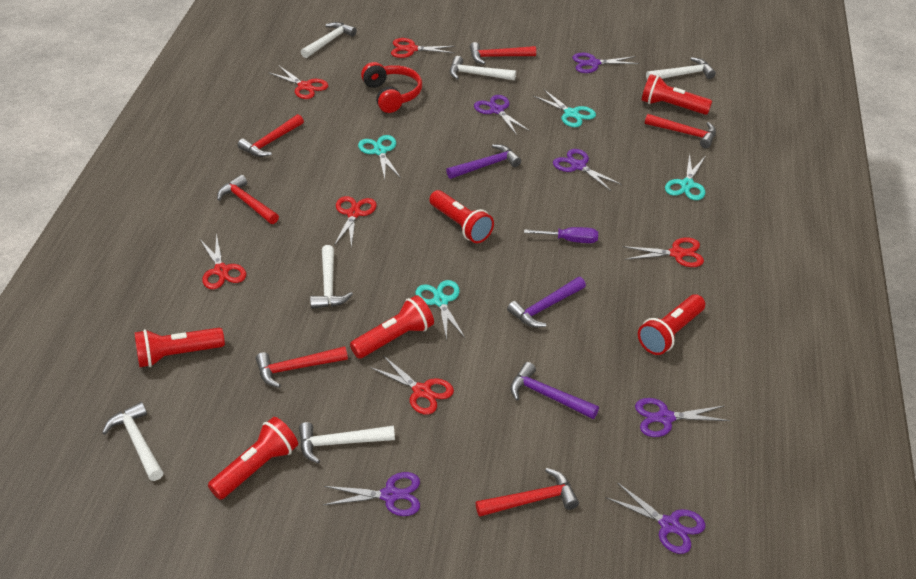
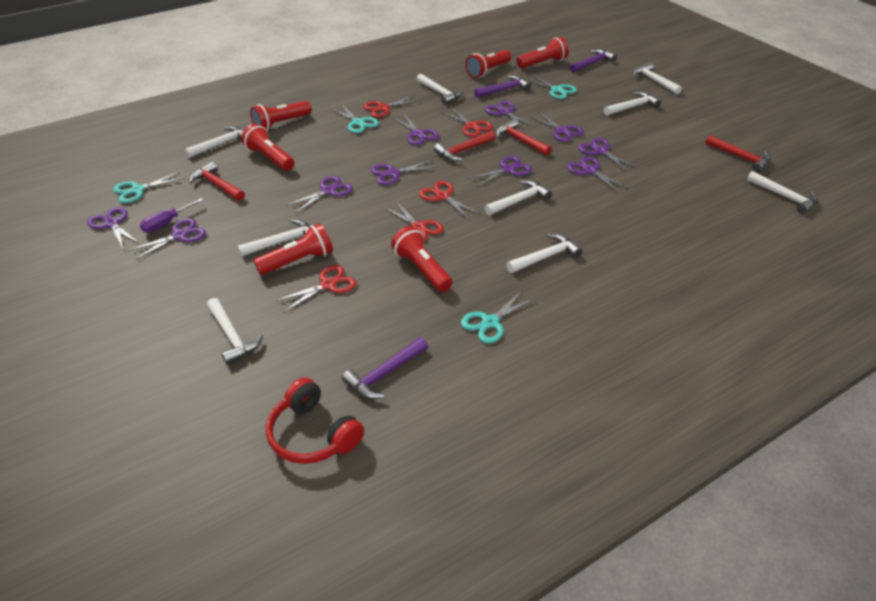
purple scissors: [324,472,420,516] [474,95,530,135] [553,149,622,191] [572,53,639,73] [606,482,705,554] [635,398,730,437] = 6 -> [87,207,140,248] [127,218,206,261] [286,176,353,213] [371,160,438,185] [392,114,439,145] [468,156,532,187] [485,101,535,130] [528,111,584,142] [567,156,629,193] [578,138,638,172] = 10
red hammer: [217,175,279,224] [238,114,304,157] [256,346,348,388] [470,42,536,65] [476,468,579,517] [645,114,716,148] = 6 -> [189,162,245,201] [434,131,496,161] [496,119,552,156] [705,135,771,172] = 4
red scissors: [199,233,246,289] [268,66,328,99] [334,196,377,248] [370,355,454,414] [391,38,455,58] [622,237,704,267] = 6 -> [275,265,356,312] [363,95,421,117] [383,200,444,242] [419,181,481,220] [441,108,493,137] = 5
white hammer: [102,402,164,481] [299,422,395,463] [301,22,357,58] [310,245,353,309] [450,56,516,81] [646,57,716,80] = 6 -> [185,126,244,158] [207,298,263,365] [237,219,310,257] [417,74,463,105] [484,180,552,215] [506,234,582,273] [604,92,661,115] [633,63,682,94] [747,171,818,214] = 9

